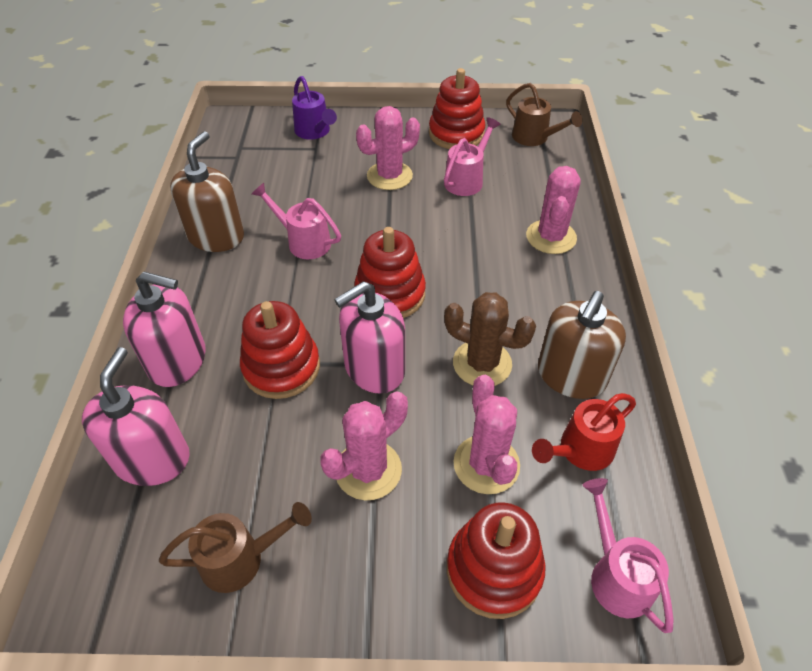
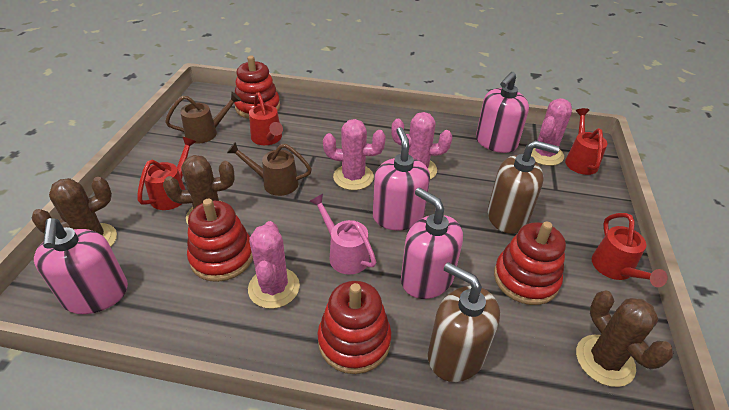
brown cactus: [444,292,536,386] = 1 -> [32,177,117,247] [163,155,235,224] [576,290,673,387] = 3
pink soap dispenser: [82,347,190,486] [123,272,206,387] [334,281,405,394] = 3 -> [34,218,128,314] [373,127,430,231] [401,188,463,299] [476,72,529,153] = 4
pink watering can: [252,183,341,259] [444,117,501,196] [583,478,674,633] = 3 -> [309,194,376,275] = 1
purple watering can: [292,76,337,139] = 1 -> none = 0
red watering can: [532,393,636,471] = 1 -> [137,137,196,210] [249,92,283,145] [565,108,607,175] [592,213,668,287] = 4

